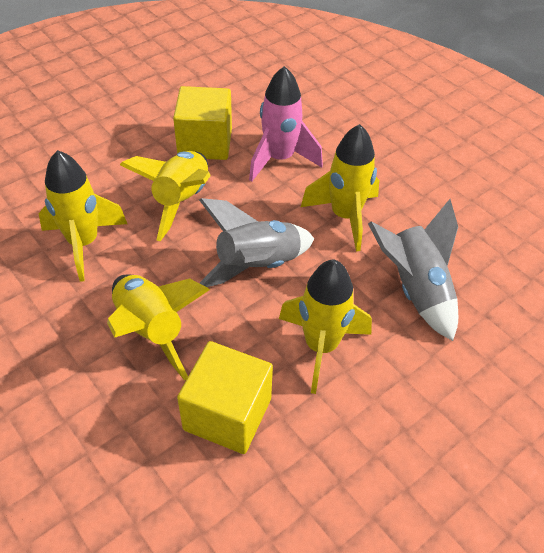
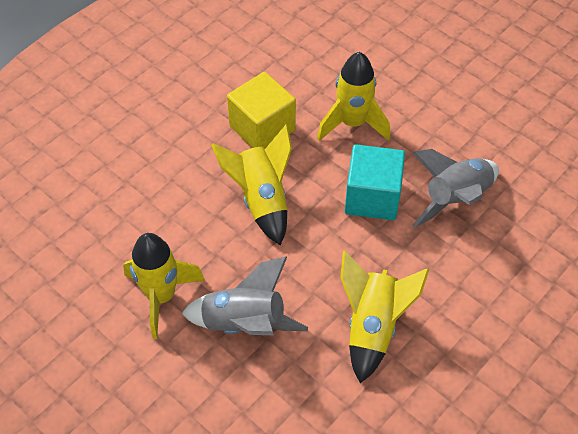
pink rocket: [249,66,323,182] = 1 -> none = 0
turquoise cube: none = 0 -> [345,144,405,220] = 1
yellow cube: [173,86,232,160] [177,341,273,454] = 2 -> [227,72,296,149] = 1
yellow rocket: [38,150,127,282] [107,274,210,381] [120,151,211,241] [279,260,372,394] [301,124,379,252] = 5 -> [123,233,205,339] [211,124,292,245] [317,52,390,141] [340,251,430,383] = 4

